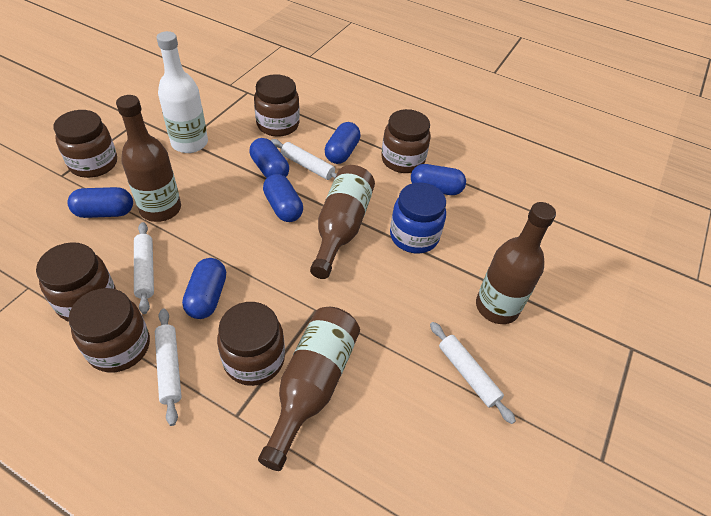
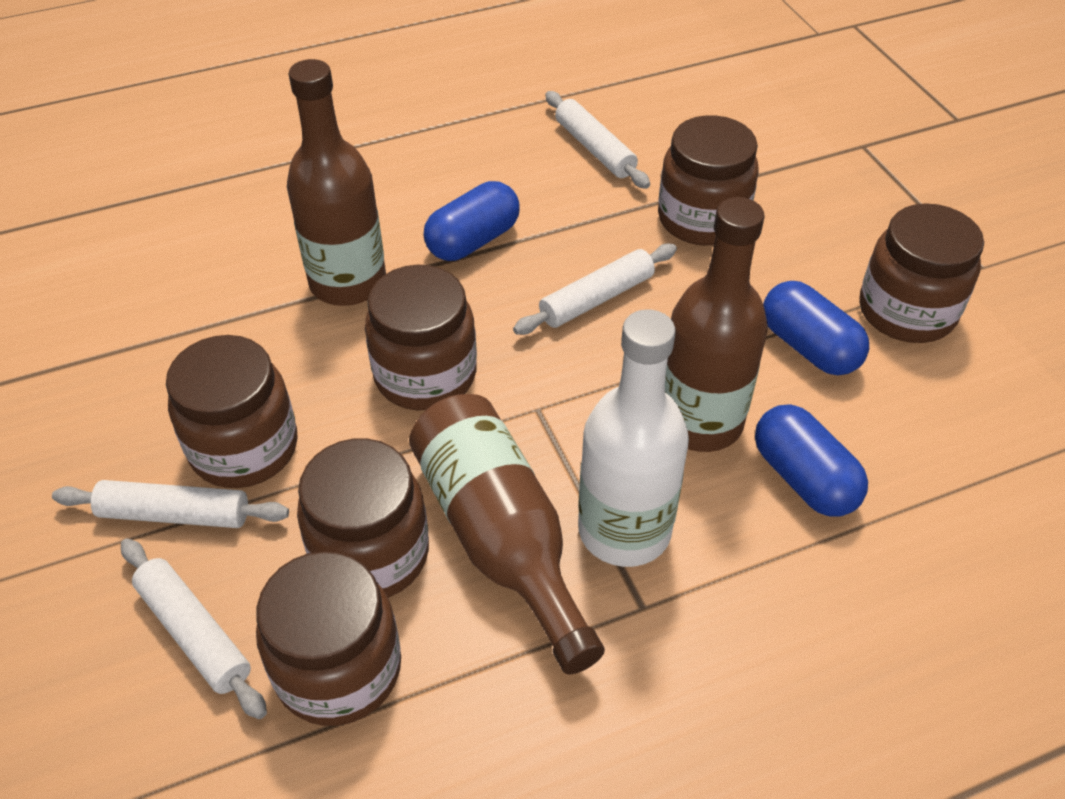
blue capsule: [67,187,133,218] [182,258,226,319] [249,138,289,178] [263,174,303,222] [325,122,361,164] [411,164,466,195] = 6 -> [424,181,520,261] [755,404,868,517] [763,281,869,375] = 3
blue jar: [390,183,446,253] = 1 -> none = 0
brown bottle: [116,95,181,222] [258,307,360,471] [310,165,375,279] [476,202,556,324] = 4 -> [287,59,386,306] [409,394,605,674] [665,197,768,452] = 3

